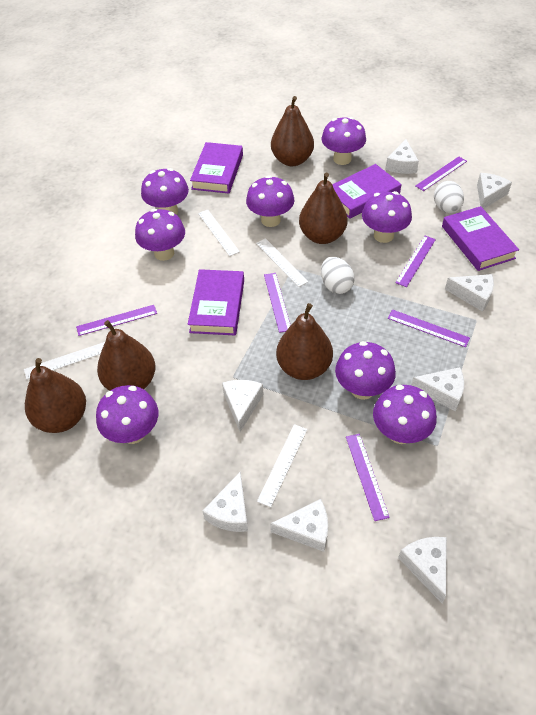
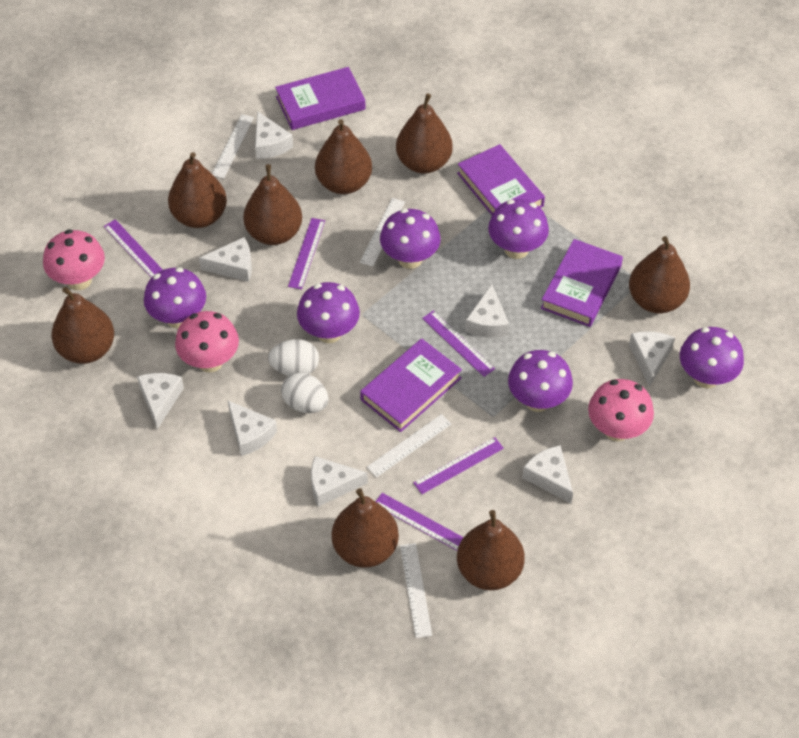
brown pear: [25,358,86,433] [97,320,156,391] [271,96,314,166] [276,303,333,380] [299,173,347,244] = 5 -> [51,287,114,364] [168,152,227,228] [243,164,302,245] [315,119,372,194] [332,488,399,567] [396,93,453,174] [457,510,525,590] [629,236,690,313] = 8
pink mushroom: none = 0 -> [43,229,105,290] [175,311,239,372] [588,379,654,441] = 3
purple mushroom: [96,385,158,444] [135,209,185,261] [141,168,189,215] [246,175,294,227] [322,117,366,165] [335,341,396,400] [362,191,412,243] [373,385,437,444] = 8 -> [144,267,206,329] [297,282,360,343] [380,209,441,269] [488,199,549,259] [508,350,573,412] [680,327,744,388] = 6
purple ruler: [76,305,157,336] [264,273,291,333] [346,434,390,521] [388,309,470,347] [395,236,436,287] [416,157,467,191] = 6 -> [104,219,163,278] [288,218,325,289] [375,493,464,551] [413,437,504,494] [422,311,495,377] = 5

